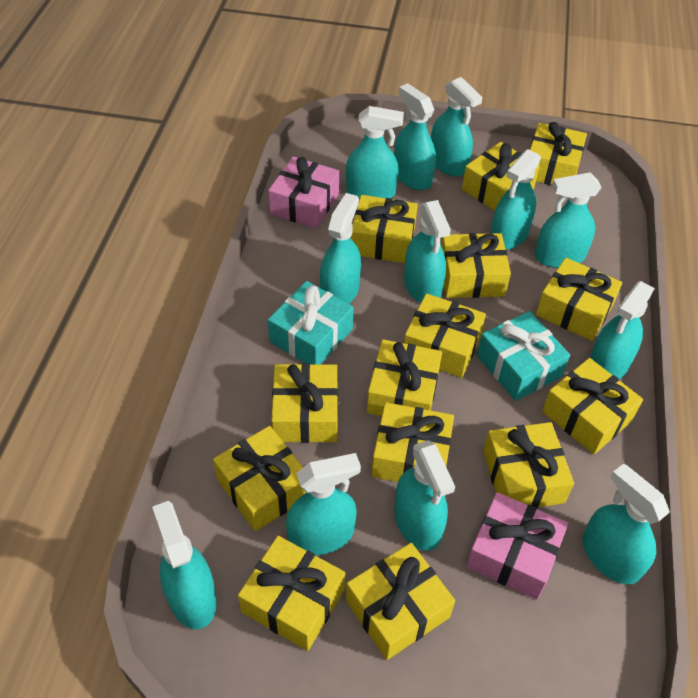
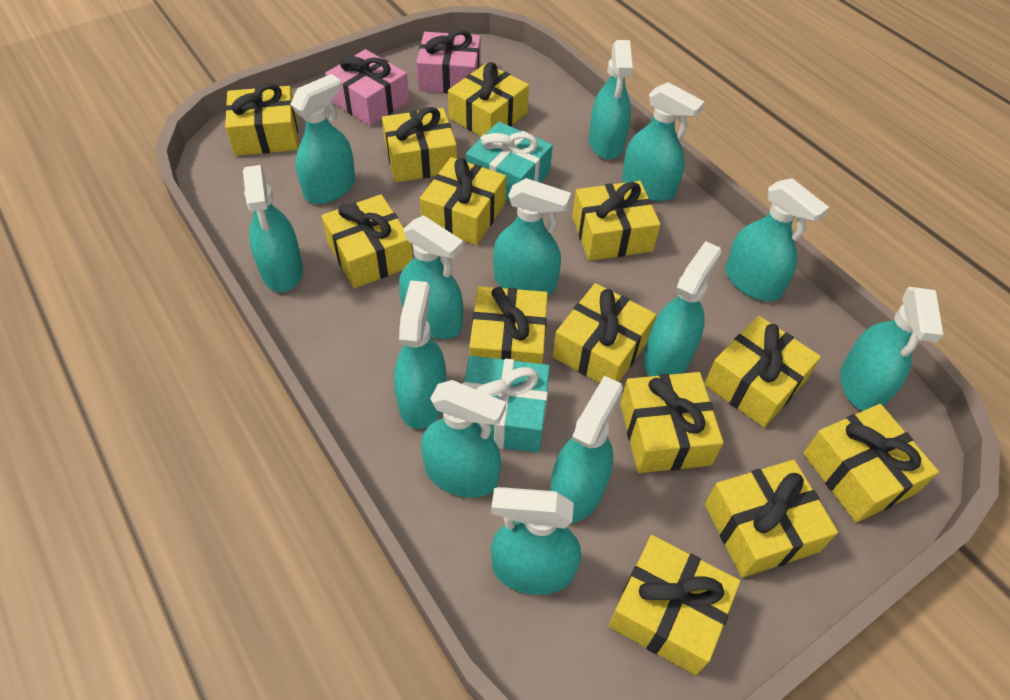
turquoise spray bottle: [152,501,217,629] [286,453,361,555] [320,193,361,304] [346,106,404,200] [394,83,436,190] [394,440,455,551] [404,200,451,303] [431,77,482,177] [491,149,541,250] [535,172,602,268] [582,464,670,585] [590,281,655,379] = 12 -> [243,165,303,292] [290,74,355,204] [394,280,446,429] [399,215,463,339] [421,380,506,497] [491,487,581,595] [493,178,571,295] [550,376,623,523] [589,40,633,160] [622,82,704,201] [643,241,721,377] [725,178,829,301] [840,287,943,411] = 13
yellow gift: [213,426,306,531] [238,536,345,651] [271,363,338,443] [346,543,455,660] [350,195,418,263] [367,339,442,416] [371,402,454,482] [404,293,486,378] [441,233,511,298] [462,142,540,211] [483,422,574,508] [530,122,587,185] [536,258,622,341] [542,358,643,454] = 14 -> [225,84,298,156] [321,194,413,288] [382,107,457,182] [420,157,506,245] [448,62,529,136] [469,286,548,364] [553,283,656,383] [572,181,661,261] [608,535,740,675] [620,372,724,473] [704,316,821,428] [705,460,838,578] [803,404,939,523] = 13

